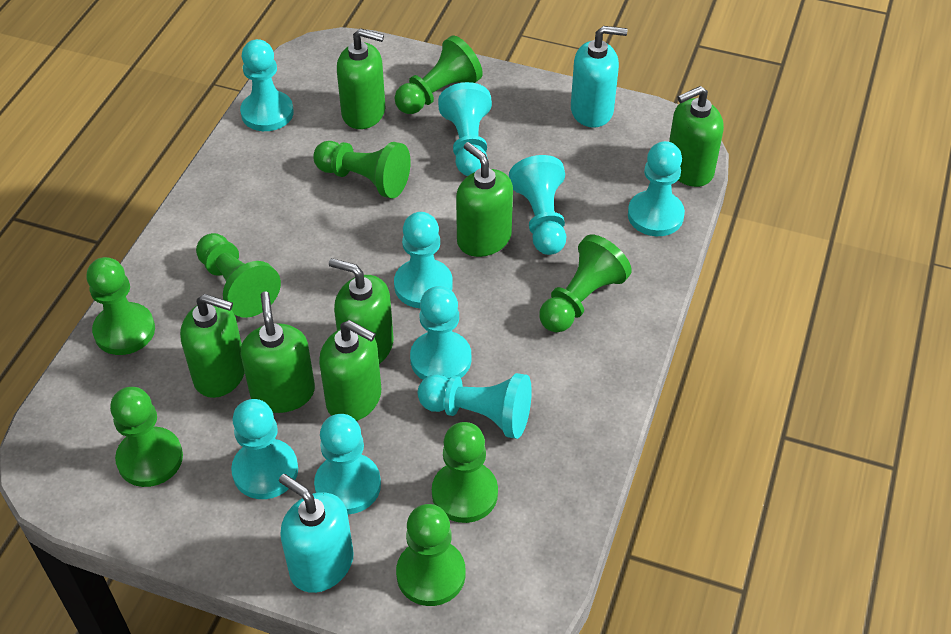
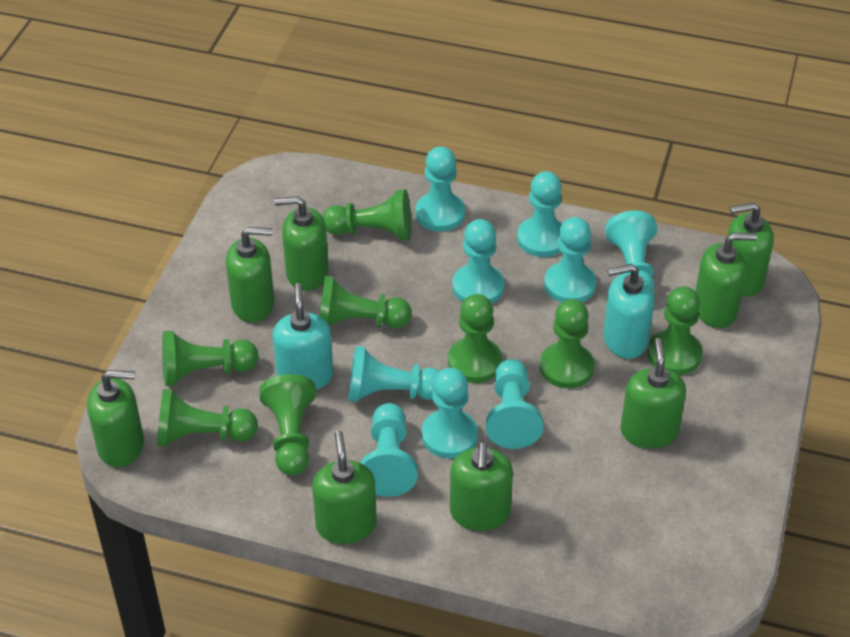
green soap dispenser: [180,294,245,398] [241,291,315,413] [319,320,381,421] [329,258,393,364] [337,28,385,129] [456,142,513,257] [669,86,724,187] = 7 -> [87,370,144,467] [226,227,274,322] [275,196,329,291] [312,431,377,544] [450,441,513,531] [620,338,686,449] [695,233,757,328] [727,202,774,297] = 8

